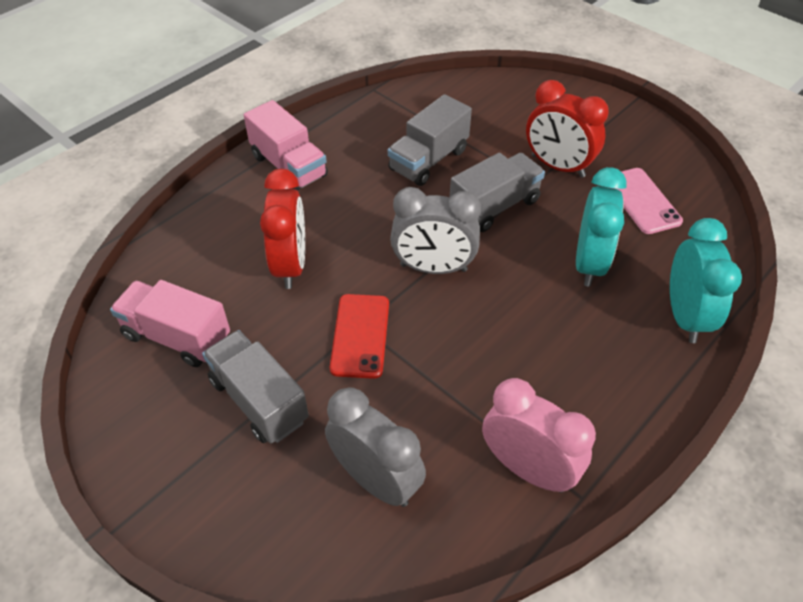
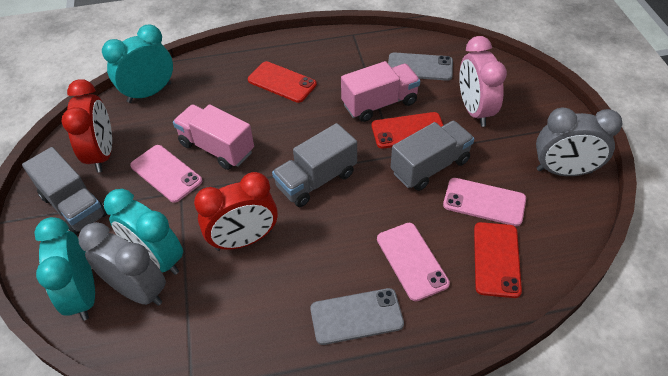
grey phone: none = 0 -> [310,288,404,345] [388,52,453,81] = 2
pink phone: [608,168,683,234] = 1 -> [130,145,202,203] [377,223,450,301] [443,178,526,226] = 3
red phone: [330,294,389,379] = 1 -> [248,61,317,103] [372,112,443,149] [474,222,522,298] = 3
turquoise clock: [576,167,626,287] [670,218,742,343] = 2 -> [35,217,95,321] [102,24,173,103] [104,189,183,275] = 3

